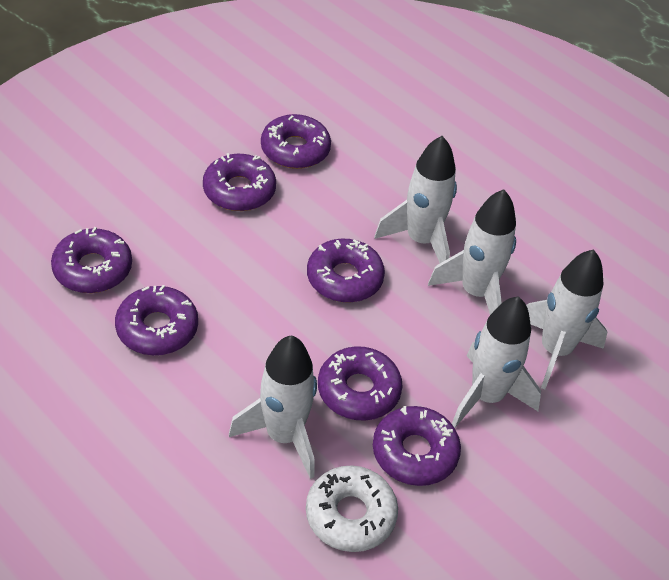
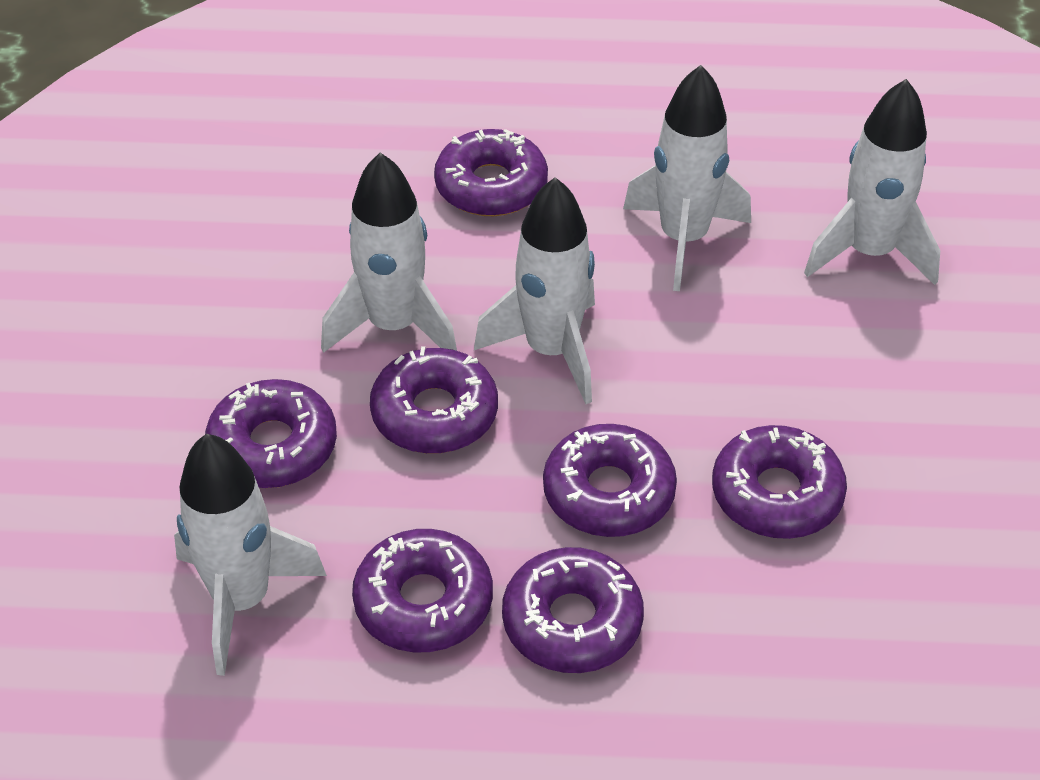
white donut: [306,465,398,552] = 1 -> none = 0

